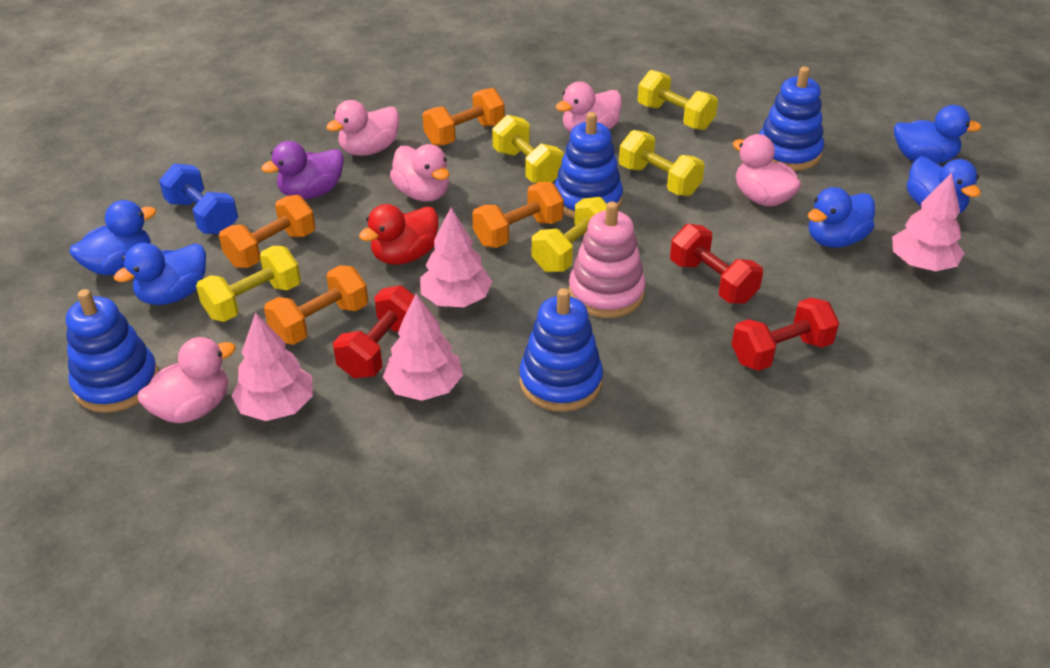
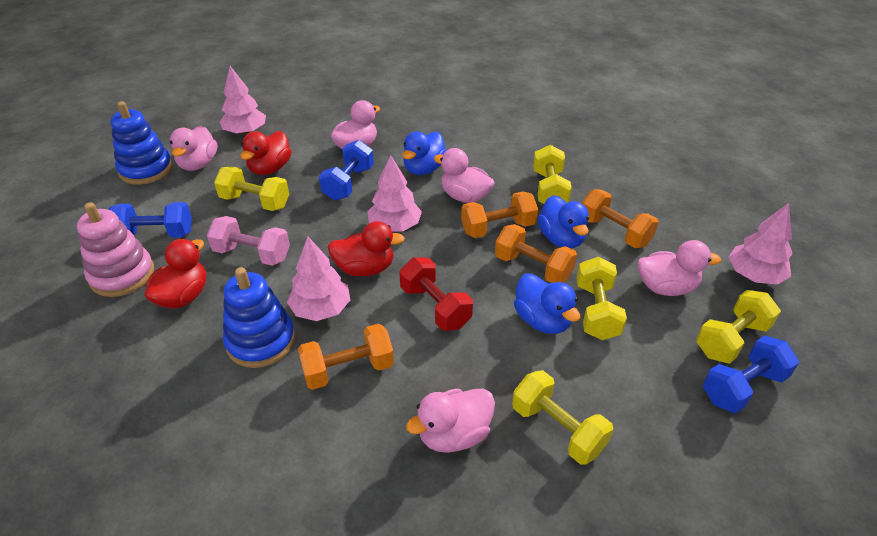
blue duck: [70,200,156,275] [114,243,206,305] [808,187,875,248] [894,105,981,163] [907,156,981,214] = 5 -> [402,131,447,175] [514,274,580,334] [538,195,589,248] = 3
blue dumbbell: [159,163,238,234] = 1 -> [108,202,192,238] [319,140,374,201] [703,336,799,414] = 3
blue stacking toy: [66,289,158,413] [519,288,603,412] [555,112,623,219] [759,66,824,171] = 4 -> [110,101,173,185] [223,267,295,368] = 2
pink dumbbell: none = 0 -> [207,216,290,266] = 1
purple duck: [261,141,344,199] = 1 -> none = 0
red duck: [359,204,438,265] = 1 -> [144,239,206,308] [240,131,292,175] [328,221,405,276] = 3
red dumbbell: [333,285,415,378] [670,224,763,304] [731,298,839,371] = 3 -> [399,257,473,331] = 1

